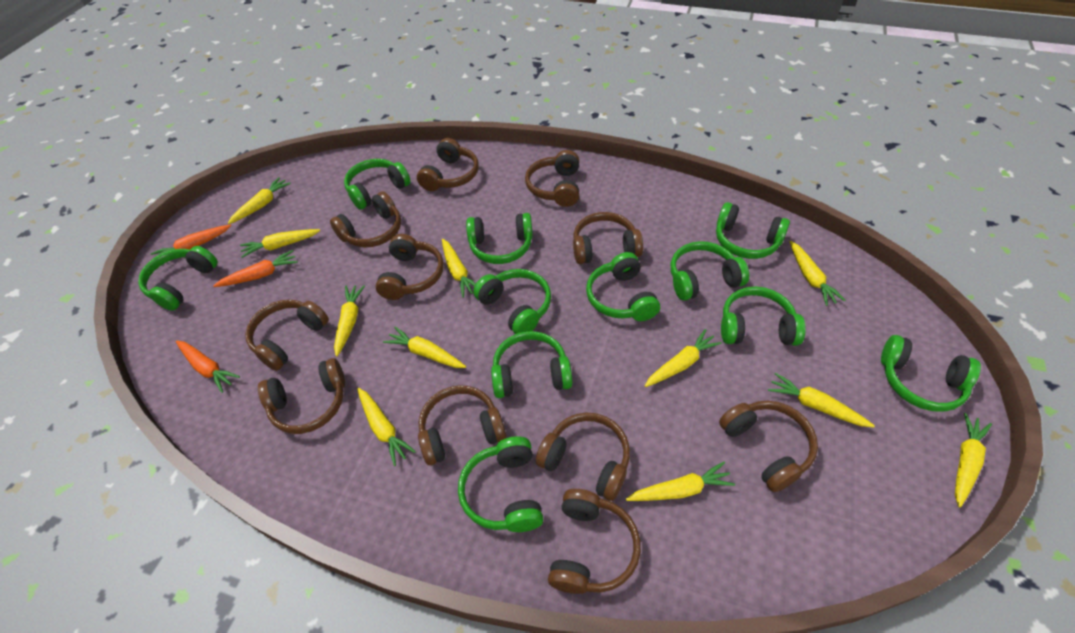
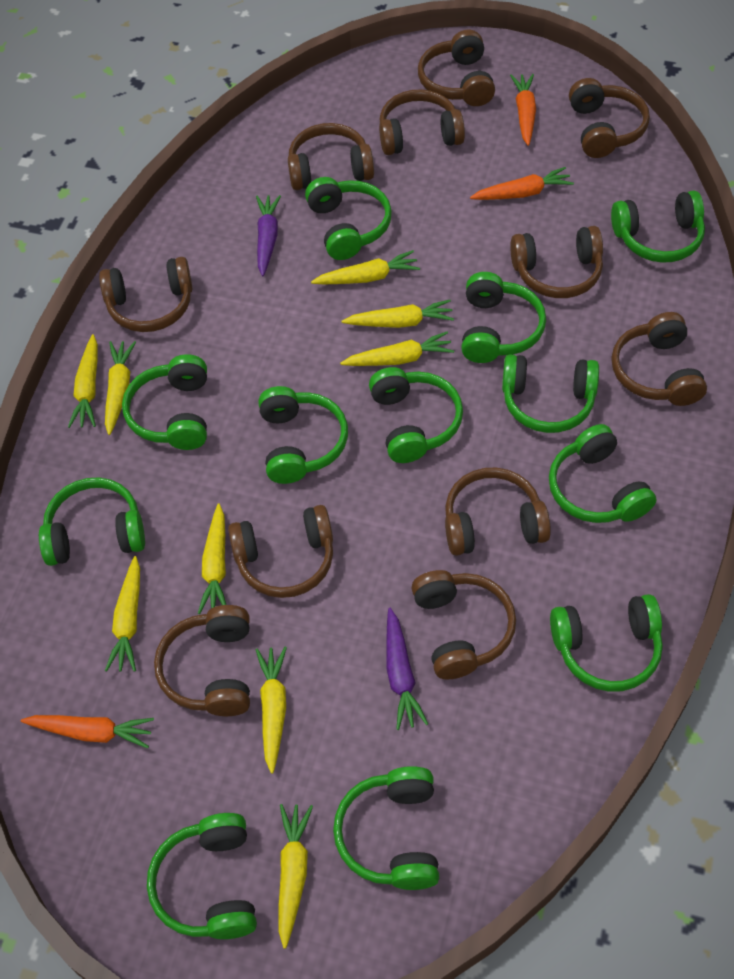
green headphones: [138,246,218,311] [344,159,410,210] [458,436,543,532] [466,213,533,264] [473,269,551,334] [491,331,572,398] [586,252,660,321] [671,241,749,301] [716,202,790,259] [721,286,806,346] [881,335,981,412] = 11 -> [39,477,145,566] [122,354,207,450] [147,813,257,939] [258,386,348,484] [305,177,392,260] [333,766,439,890] [369,367,463,463] [461,272,546,363] [502,354,599,433] [549,424,656,523] [550,594,663,692] [611,190,705,263] = 12
purple carrot: none = 0 -> [256,195,281,276] [386,608,428,730] = 2
yellow carrot: [228,177,291,224] [240,229,320,258] [334,285,365,357] [357,388,416,466] [383,326,466,368] [442,239,475,298] [626,462,735,501] [645,329,722,387] [768,373,875,427] [790,241,845,306] [955,413,992,508] = 11 -> [68,334,98,428] [105,341,136,435] [105,556,140,672] [198,504,226,614] [255,647,287,773] [279,804,313,949] [311,250,420,284] [340,331,454,366] [342,300,454,328] = 9

